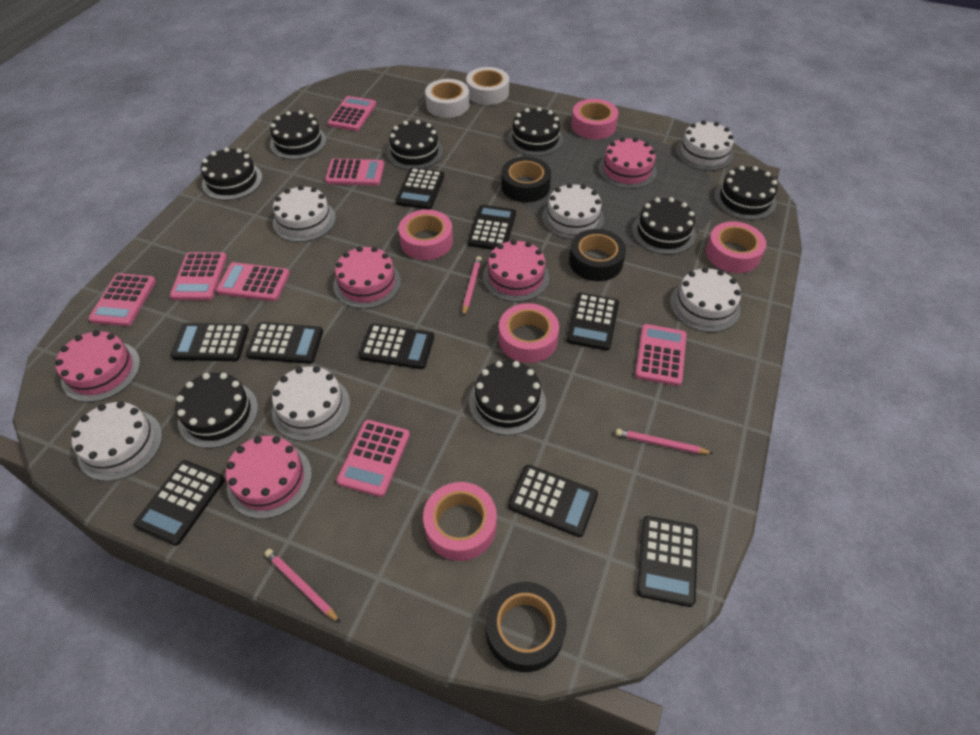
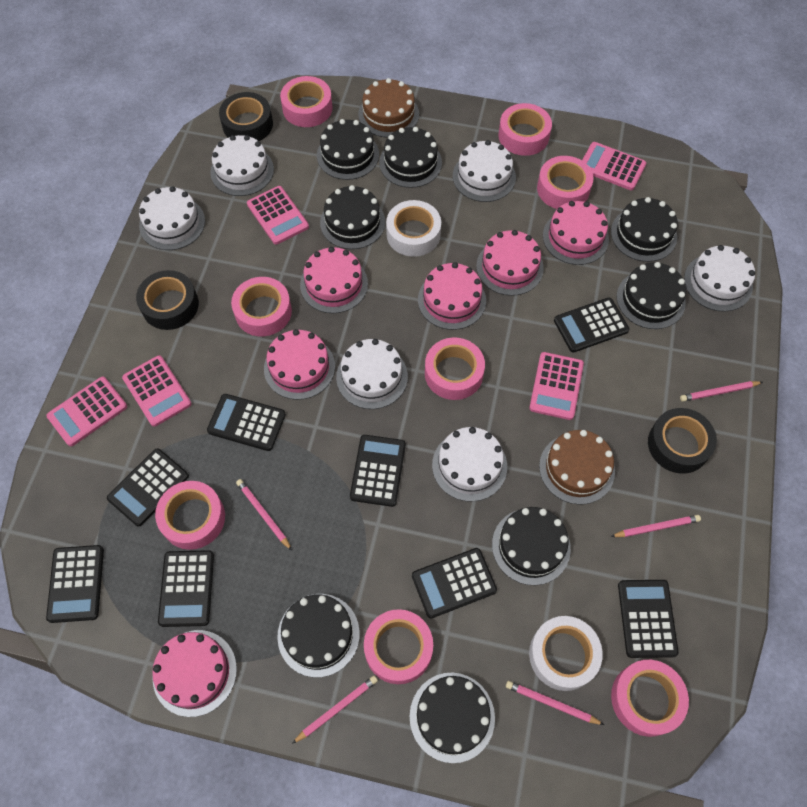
black calculator: [134,460,225,546] [170,323,249,361] [246,322,323,364] [359,324,434,369] [395,167,444,210] [468,205,516,250] [508,465,598,537] [566,293,619,351] [637,516,698,607] = 9 -> [46,545,104,623] [107,448,189,527] [158,550,214,627] [207,394,286,451] [350,435,406,507] [412,548,497,618] [554,298,629,353] [618,580,679,658] = 8
brown cake: none = 0 -> [358,78,419,138] [539,430,615,504] = 2
pink cake: [55,330,140,402] [226,436,312,519] [333,246,401,309] [483,240,549,302] [598,137,657,189] = 5 -> [152,630,237,717] [264,329,335,400] [300,247,368,313] [418,262,486,330] [476,230,544,296] [543,201,609,265] = 6
pink calculator: [88,273,156,326] [170,252,227,300] [216,262,290,301] [325,158,384,186] [328,96,376,131] [337,420,410,497] [635,324,687,386] = 7 -> [46,377,127,446] [122,355,192,427] [247,186,309,245] [529,352,584,420] [582,142,646,190] = 5
pink pencil: [265,549,340,623] [462,256,482,316] [615,429,714,454] = 3 -> [236,479,292,551] [292,676,378,744] [506,681,604,725] [610,515,701,537] [680,381,763,402] = 5
pink tape: [399,210,453,260] [423,482,497,561] [499,303,559,363] [571,99,618,139] [706,221,766,273] = 5 -> [155,481,225,550] [231,277,292,336] [280,76,333,127] [364,609,433,684] [425,338,485,400] [498,103,552,156] [537,156,594,209] [611,660,689,737] = 8

